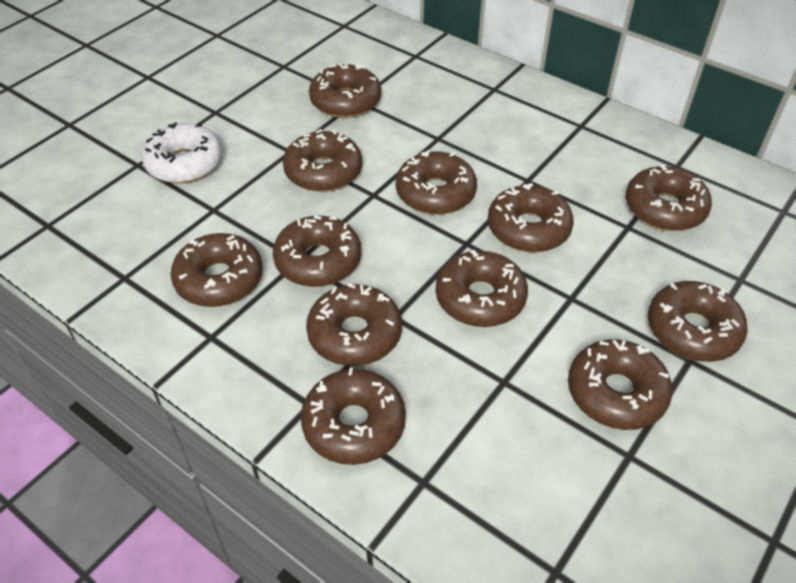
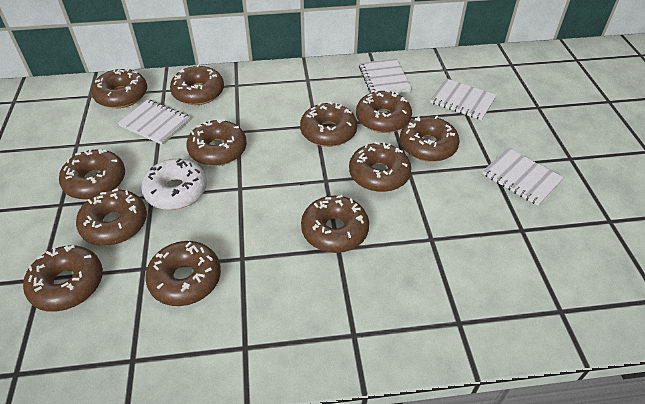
white notebook: none = 0 -> [118,100,191,145] [359,59,412,93] [430,78,497,120] [483,148,564,206] = 4

